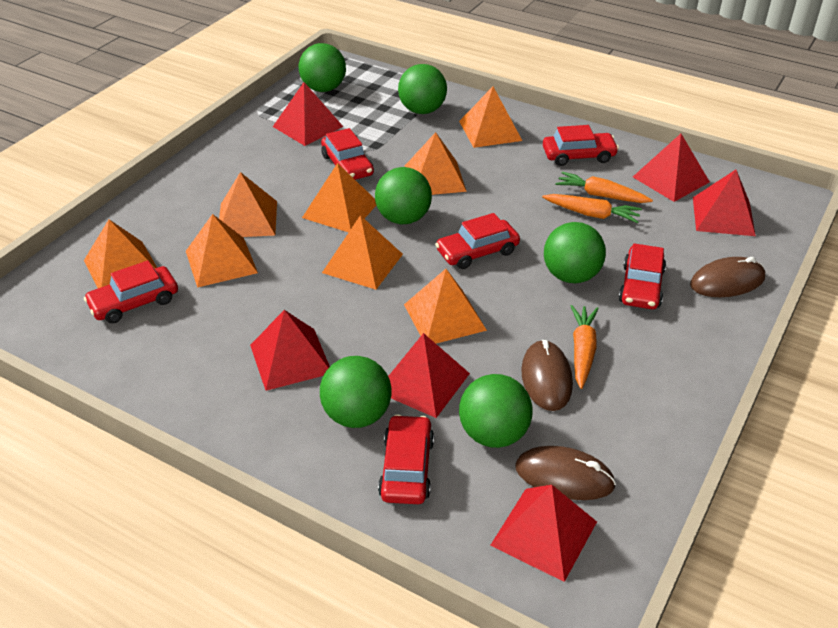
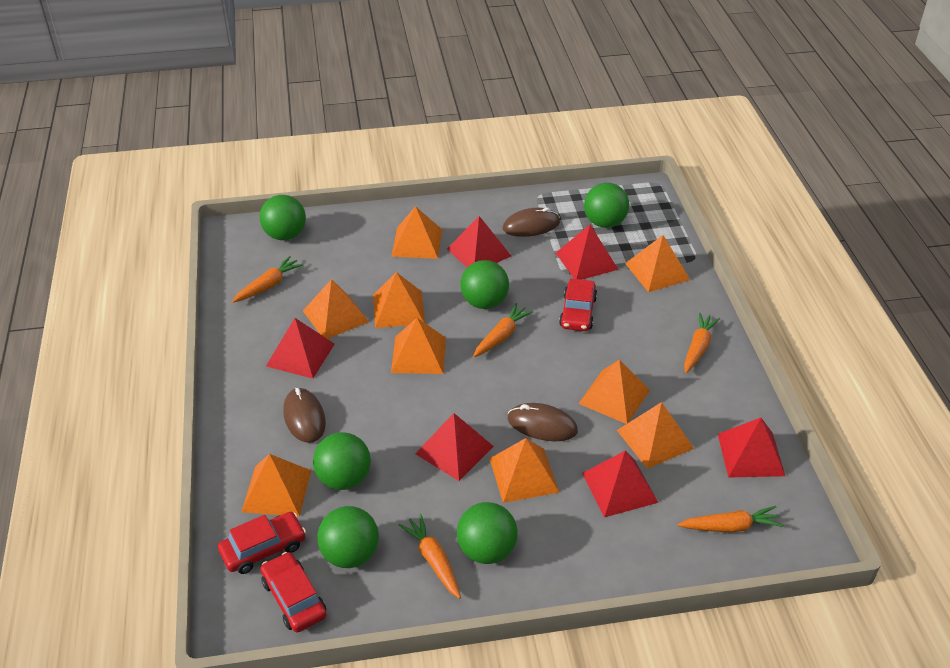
orange carrot: [542,194,642,223] [556,172,653,203] [571,305,599,389] = 3 -> [232,256,303,303] [398,514,461,599] [473,303,534,357] [677,506,784,533] [684,312,720,374] = 5
orange pyramid: [84,219,157,288] [186,214,258,288] [219,172,277,237] [302,163,376,232] [322,215,403,290] [404,269,487,344] [405,132,467,195] [459,86,522,148] = 8 -> [242,454,311,517] [303,279,369,339] [373,272,425,328] [391,206,442,259] [391,318,446,374] [490,438,560,503] [578,359,650,424] [617,402,694,469] [625,235,690,292] = 9
red car: [84,260,178,323] [321,128,374,180] [378,415,434,504] [435,213,520,269] [543,125,619,166] [619,243,666,309] = 6 -> [218,512,306,574] [260,552,327,632] [559,278,597,331] = 3

